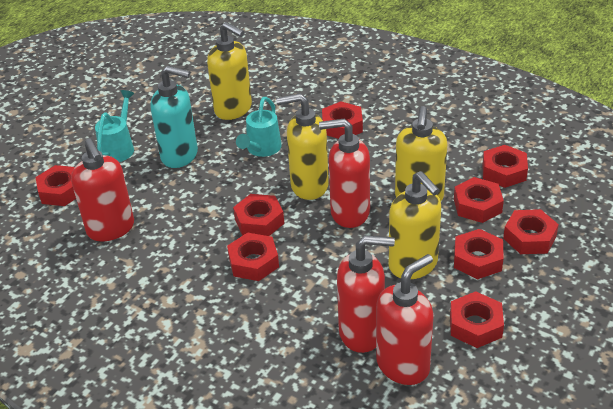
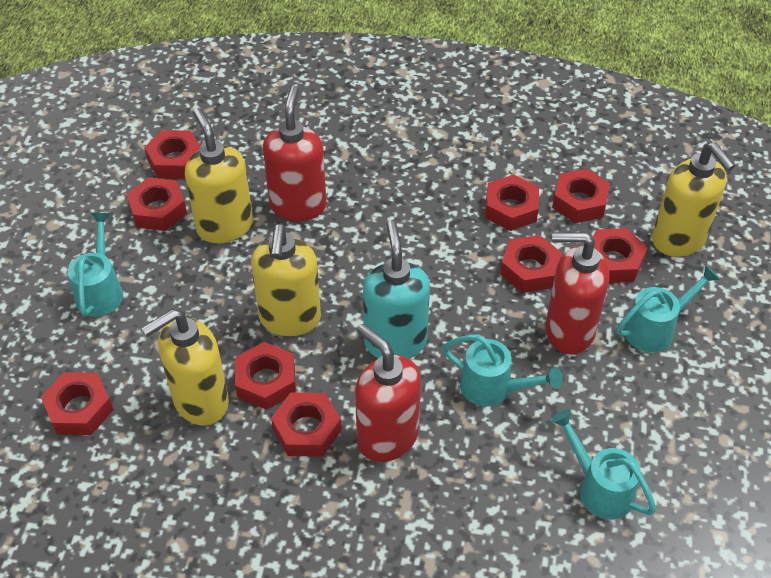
red soap dispenser: [71,138,134,241] [319,118,370,228] [337,235,395,353] [376,254,434,385] = 4 -> [263,86,326,221] [355,324,421,462] [545,232,609,354] = 3
turquoise watering can: [95,90,134,162] [236,97,282,157] = 2 -> [68,213,123,317] [443,334,563,407] [551,409,656,520] [616,265,720,353] = 4

